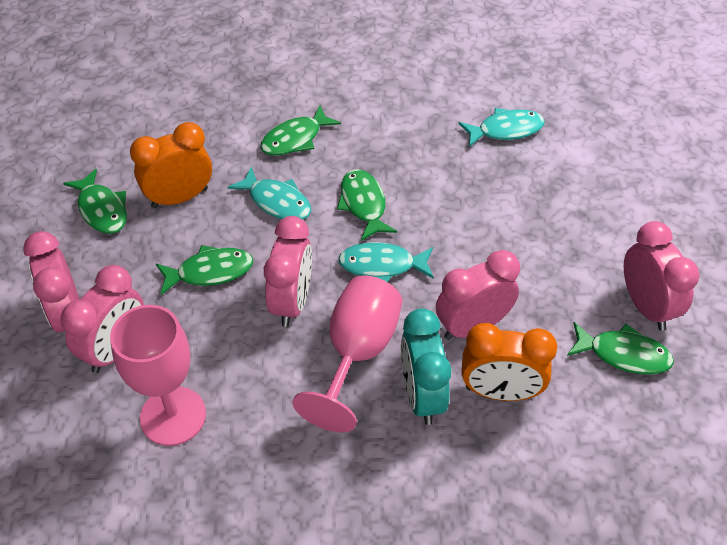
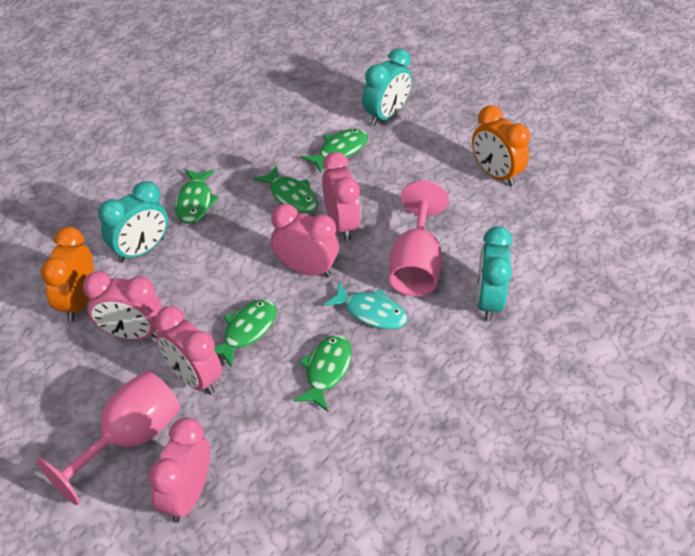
turquoise clock: [401,308,451,425] = 1 -> [98,181,168,263] [362,48,412,126] [476,226,512,321] = 3
turquoise fish: [228,167,311,220] [338,242,434,282] [458,108,545,147] = 3 -> [323,282,408,329] = 1

